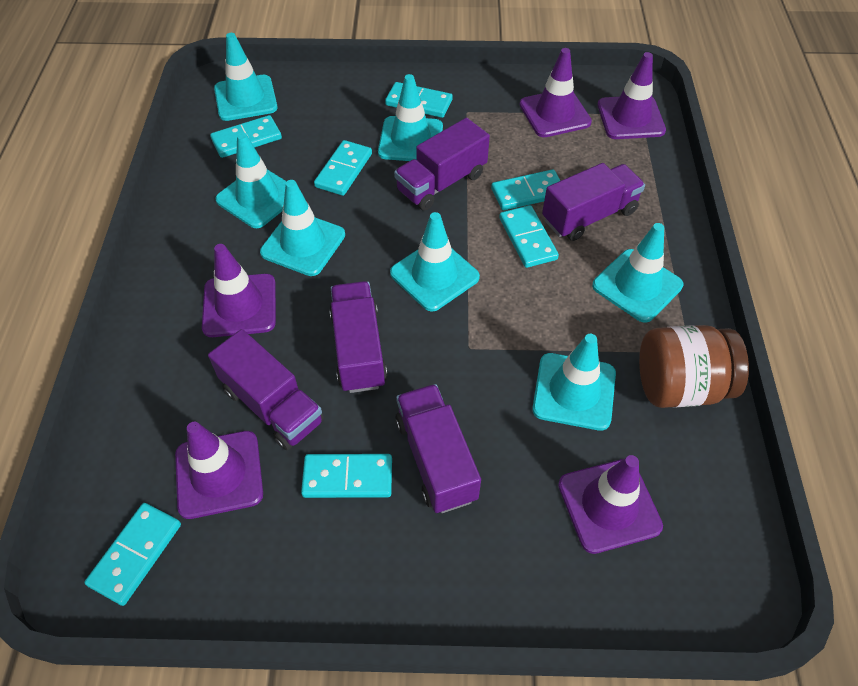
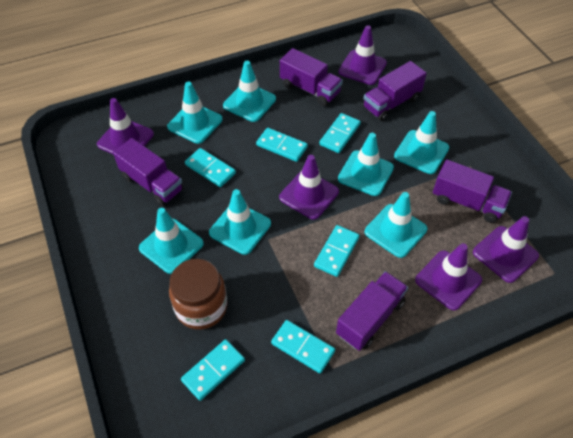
turquoise domino: [84,503,181,606] [210,115,282,158] [301,454,392,498] [314,140,372,196] [385,82,453,118] [491,169,561,210] [499,205,559,268] = 7 -> [181,339,245,401] [185,148,236,187] [256,128,308,162] [271,320,335,373] [314,225,360,277] [319,113,361,153] = 6

